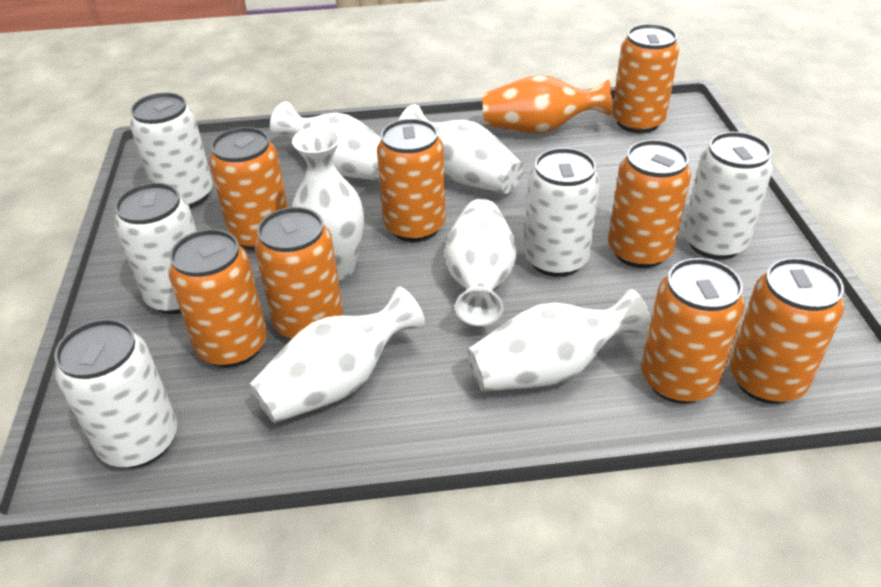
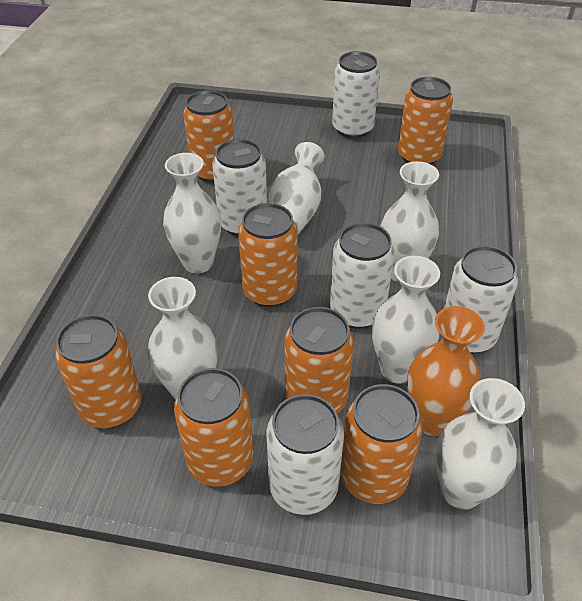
orange can: [168,229,267,368] [209,127,288,251] [255,207,343,340] [377,119,445,242] [608,140,691,268] [612,24,679,133] [641,258,745,404] [730,258,844,404] = 8 -> [55,315,141,428] [174,368,254,487] [183,90,234,183] [238,203,298,307] [285,307,354,413] [340,384,423,504] [398,77,453,165] = 7

